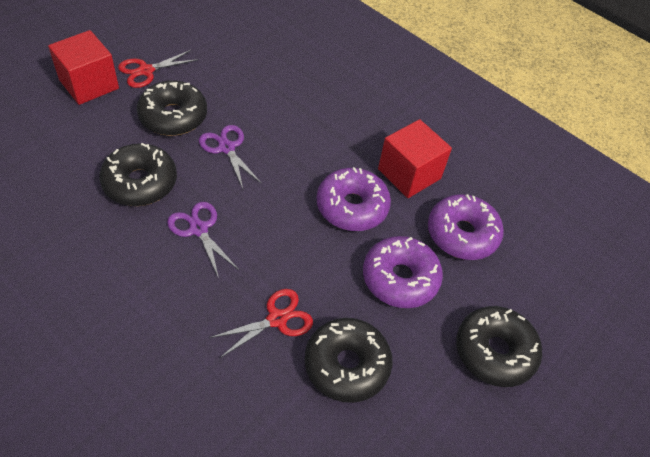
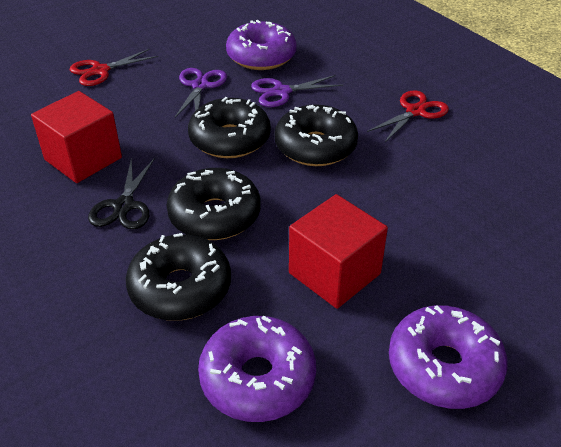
black scissors: none = 0 -> [88,158,155,229] = 1

